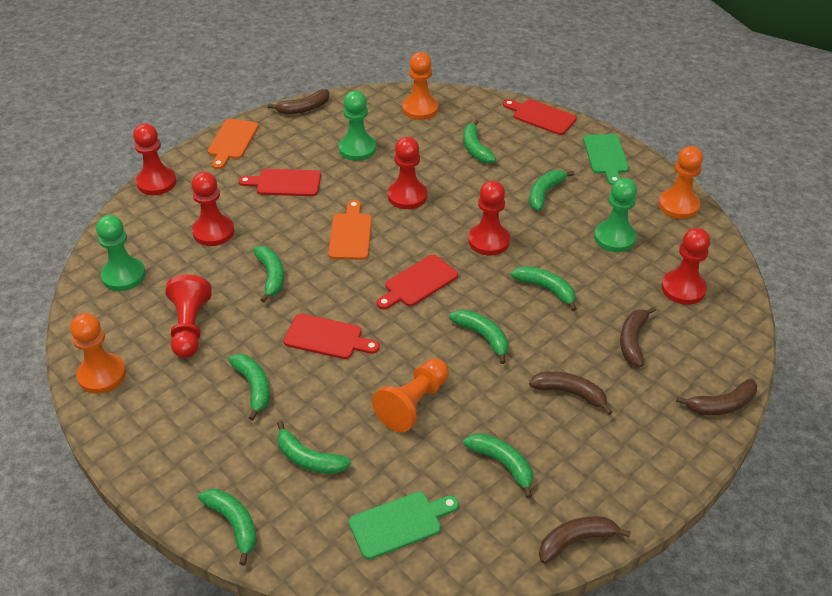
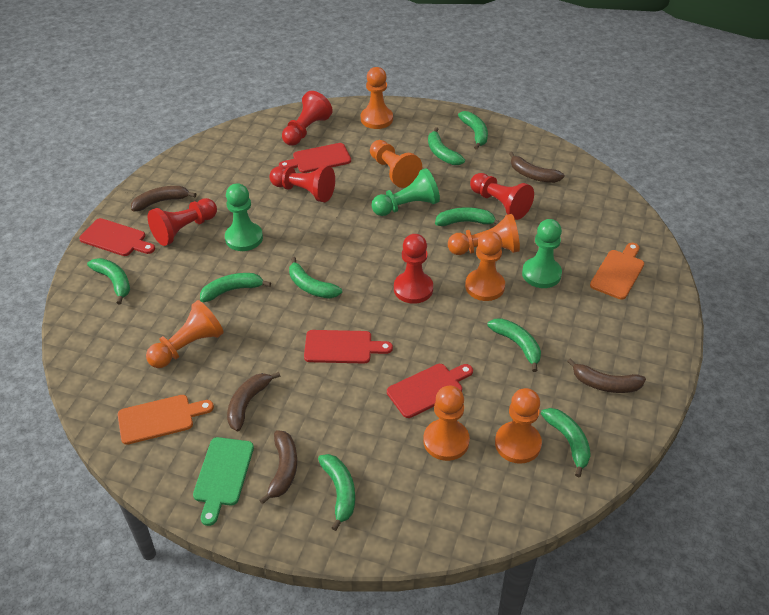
green cutting board: [349,492,459,560] [583,134,629,185] = 2 -> [193,437,254,526] = 1
orange pawn: [70,313,126,394] [372,358,449,432] [402,52,438,120] [658,146,703,219] = 4 -> [146,300,224,368] [361,67,393,129] [370,140,422,188] [423,386,470,461] [448,214,520,255] [465,231,505,301] [495,388,542,464] = 7
red pawn: [133,123,176,195] [166,275,212,358] [191,172,234,246] [388,137,427,209] [468,181,510,255] [661,228,710,305] = 6 -> [148,198,217,246] [270,165,335,202] [282,91,333,146] [394,234,433,304] [470,173,534,220] = 5

